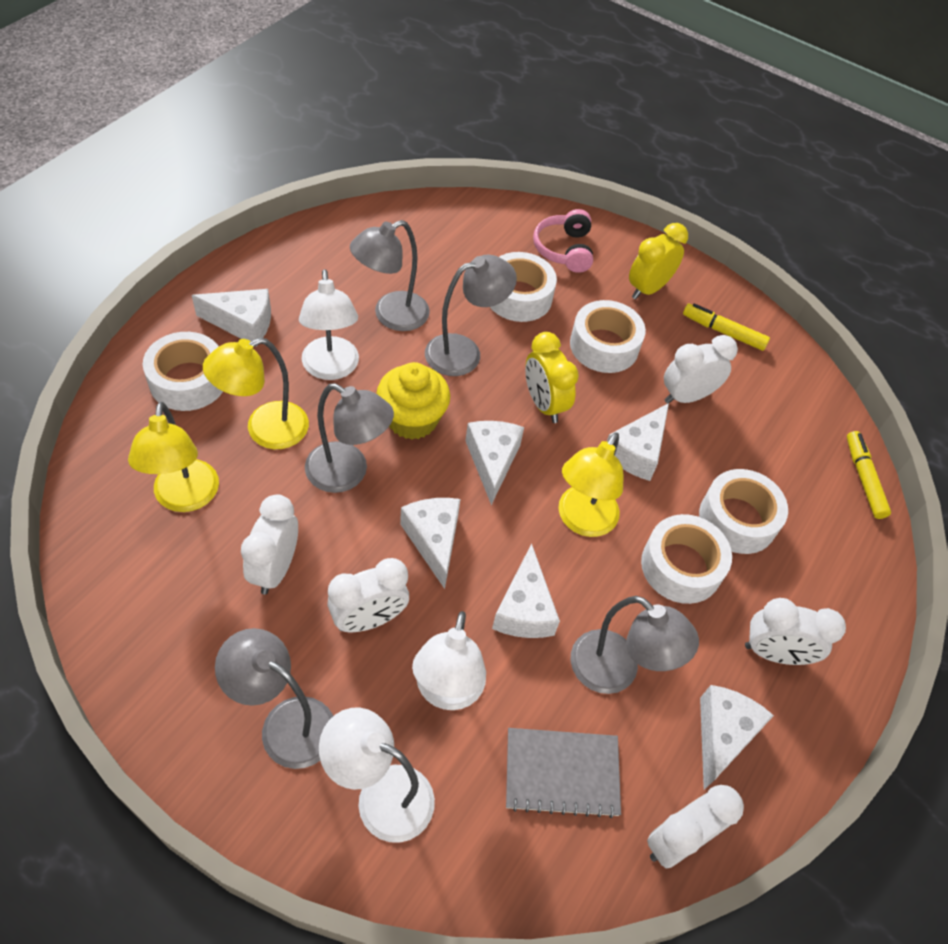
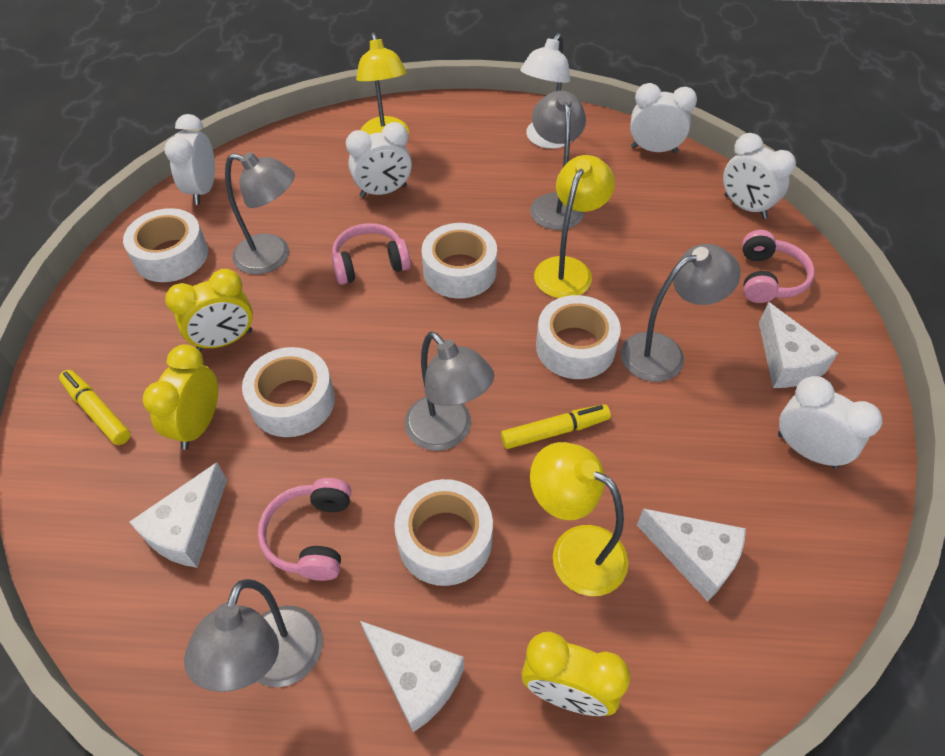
grey notebook: [506,728,621,818] = 1 -> none = 0
pink headphones: [533,209,593,273] = 1 -> [258,478,351,581] [332,223,411,285] [742,230,815,303] = 3
white cheese: [192,289,271,346] [400,498,460,589] [465,421,524,505] [492,543,560,638] [607,403,669,481] [700,685,774,790] = 6 -> [129,462,227,568] [360,621,464,732] [637,509,746,601] [759,302,838,388] = 4
white lamp: [299,269,359,380] [319,707,435,843] [412,611,486,710] = 3 -> [520,33,572,149] = 1
yellow clock: [525,332,579,423] [629,223,688,299] = 2 -> [143,344,218,450] [165,269,253,351] [521,632,630,716] = 3
yellow cupcake: [376,362,450,440] = 1 -> none = 0

